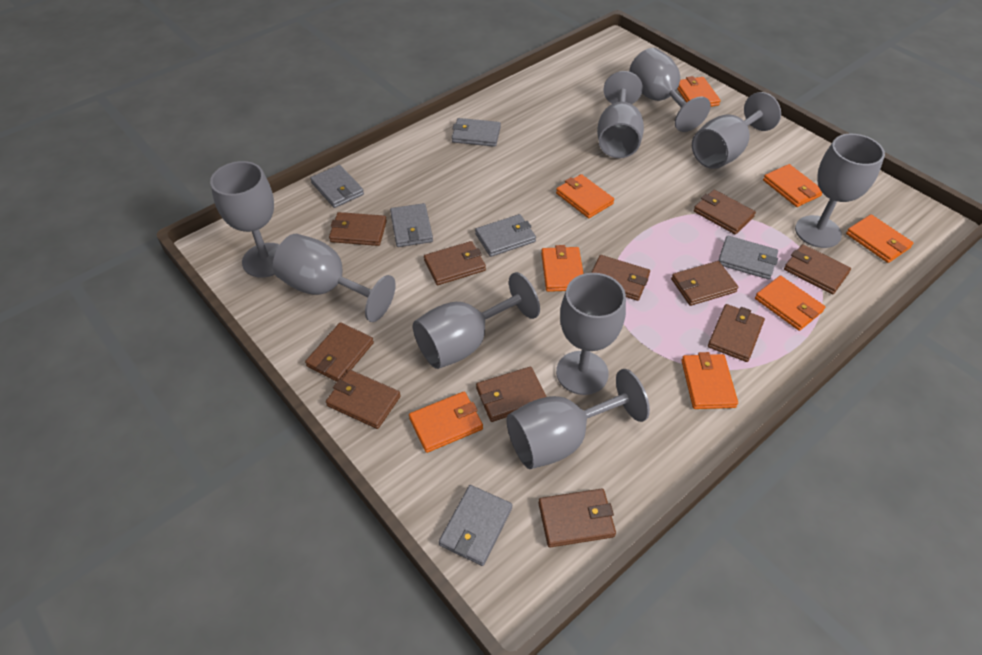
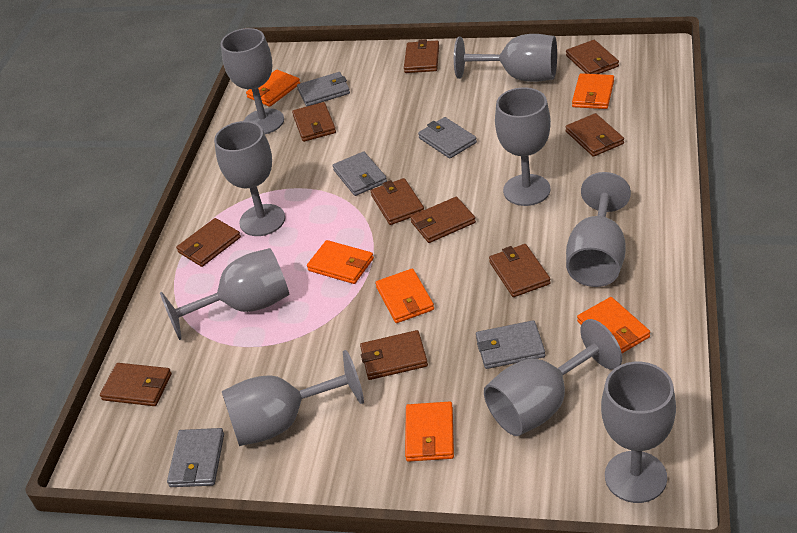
brown wallet: [305,322,374,382] [326,370,401,429] [329,212,387,246] [424,241,486,285] [476,367,546,422] [538,489,616,547] [591,255,650,301] [671,261,738,306] [694,190,756,235] [708,304,765,362] [784,244,851,294] = 11 -> [100,363,172,406] [176,218,241,267] [292,102,336,142] [360,330,428,380] [371,178,424,225] [404,39,439,73] [410,197,476,243] [489,244,551,297] [566,40,619,74] [566,113,624,157] = 10
grey wallet: [310,165,364,208] [390,203,433,247] [439,485,512,566] [452,118,501,147] [475,214,536,257] [718,236,778,280] = 6 -> [167,428,224,487] [297,72,350,106] [332,151,387,196] [418,117,477,159] [476,320,545,369] = 5
orange wallet: [409,392,483,453] [541,245,583,292] [556,174,614,218] [677,76,721,107] [681,352,738,409] [755,276,825,331] [763,164,822,207] [846,215,913,263] = 8 -> [246,70,300,107] [307,240,374,284] [375,269,434,323] [405,401,454,462] [572,73,614,109] [577,297,650,353] = 6

